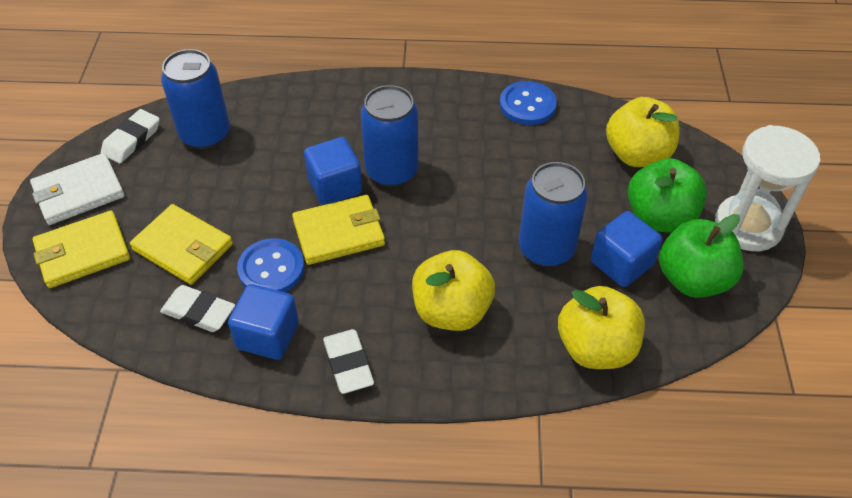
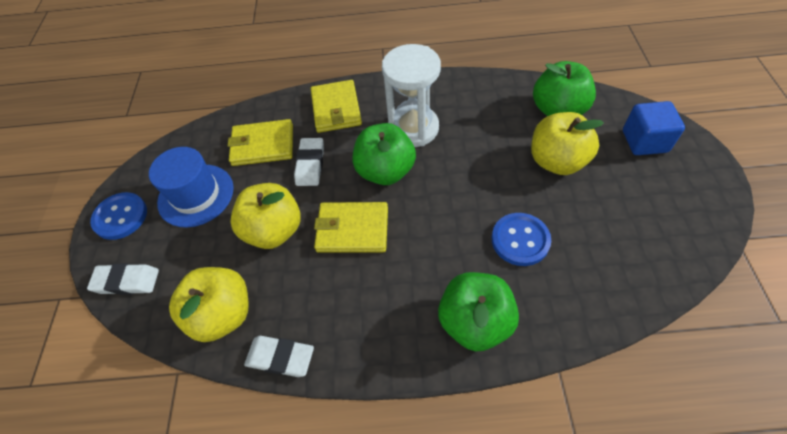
blue can: [161,49,230,150] [361,85,419,187] [519,162,588,267] = 3 -> none = 0
blue cube: [228,284,299,360] [304,137,362,205] [591,211,662,287] = 3 -> [623,101,685,155] = 1
blue hat: none = 0 -> [149,147,234,228] = 1
green apple: [628,158,707,232] [659,214,743,298] = 2 -> [353,123,416,185] [438,272,519,352] [533,61,596,116] = 3
white wallet: [30,153,125,225] = 1 -> none = 0

